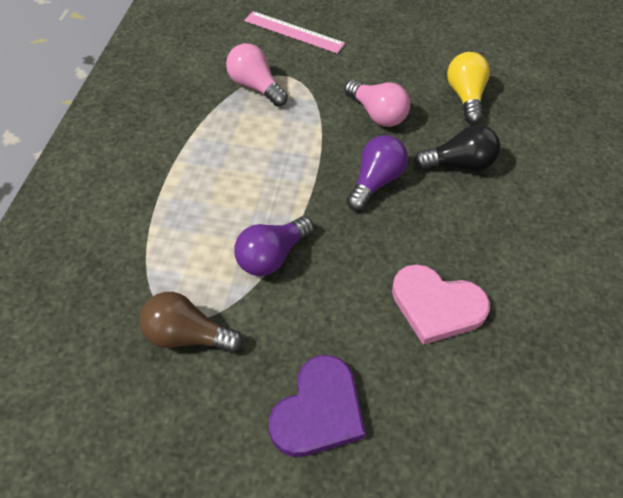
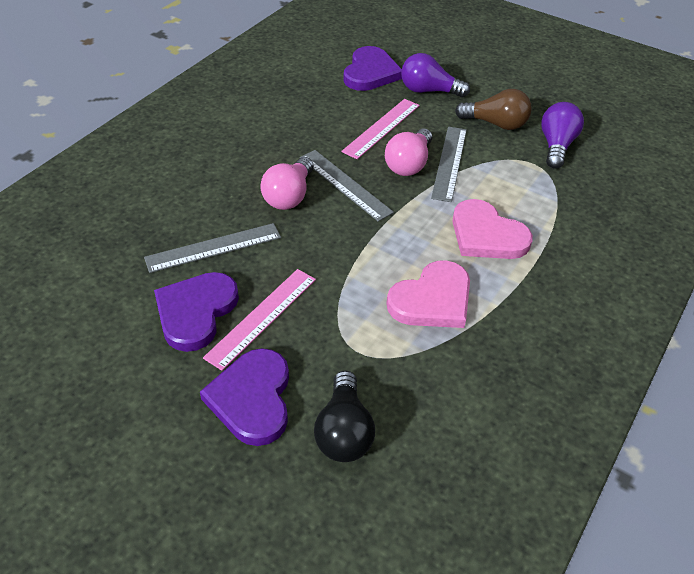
grey ruler: none = 0 -> [144,223,281,273] [300,150,394,221] [431,127,467,202] = 3
pink heart: [392,264,490,345] = 1 -> [386,260,470,328] [452,199,533,259] = 2
pink ruler: [244,11,345,54] = 1 -> [203,269,316,371] [341,99,420,159] = 2
purple heart: [269,355,365,457] = 1 -> [154,272,239,352] [200,348,289,446] [343,46,402,91] = 3
yellow light bulb: [447,52,490,124] = 1 -> none = 0

